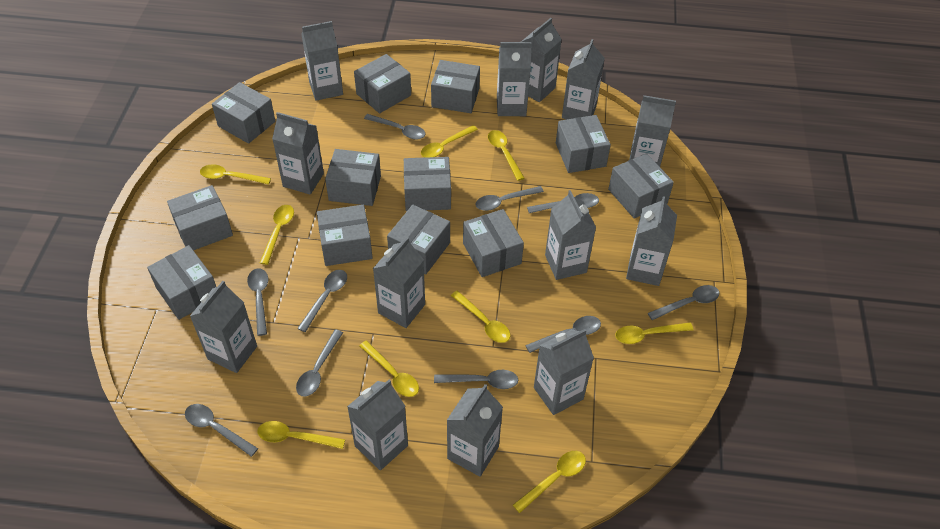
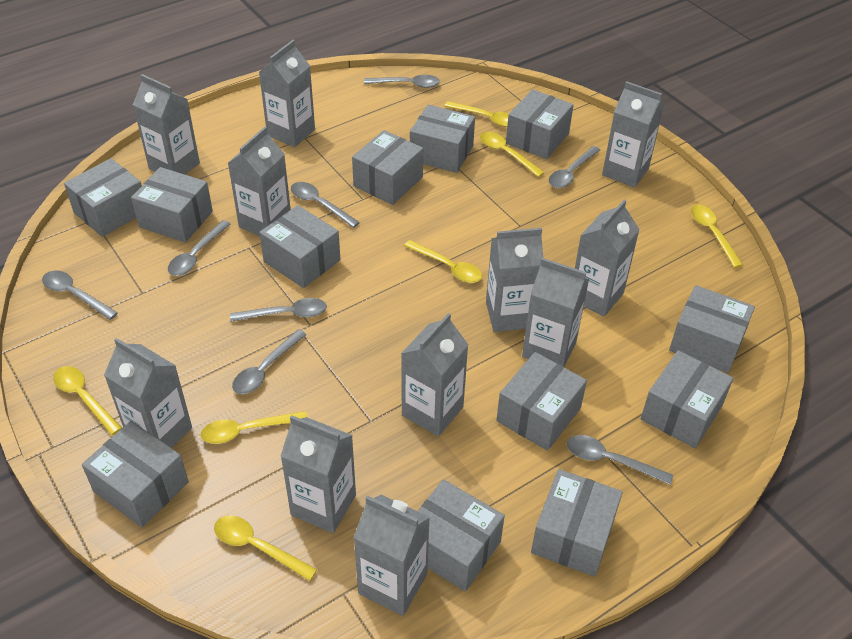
grey carton: [190,281,257,373] [272,112,324,195] [302,21,343,101] [347,380,408,470] [373,237,425,328] [447,384,503,477] [497,42,531,116] [521,18,562,102] [534,329,594,415] [545,190,596,280] [562,39,605,119] [626,196,677,286] [629,95,676,167] = 13 -> [104,338,192,448] [133,74,200,174] [228,127,291,236] [259,40,315,147] [281,415,356,533] [353,495,430,616] [401,313,468,436] [486,228,543,332] [522,258,589,367] [575,200,640,317] [602,81,664,188] = 11
grey spoon: [185,404,258,457] [247,269,269,336] [296,329,343,397] [297,270,347,332] [364,114,426,140] [434,370,518,389] [475,186,544,211] [525,316,601,353] [527,193,599,213] [648,285,719,320] = 10 -> [42,271,118,320] [168,220,230,276] [230,298,327,322] [232,329,306,394] [291,182,360,228] [364,75,440,88] [549,146,600,188] [567,435,673,485] = 8
yellow spoon: [200,164,271,185] [257,421,345,449] [260,205,294,265] [359,340,419,397] [421,125,478,158] [451,291,511,343] [488,130,524,181] [513,451,586,513] [615,323,693,344] = 9 -> [53,366,122,435] [201,411,308,444] [214,516,317,581] [404,240,482,283] [444,101,509,127] [480,132,545,177] [691,205,743,268] = 7

